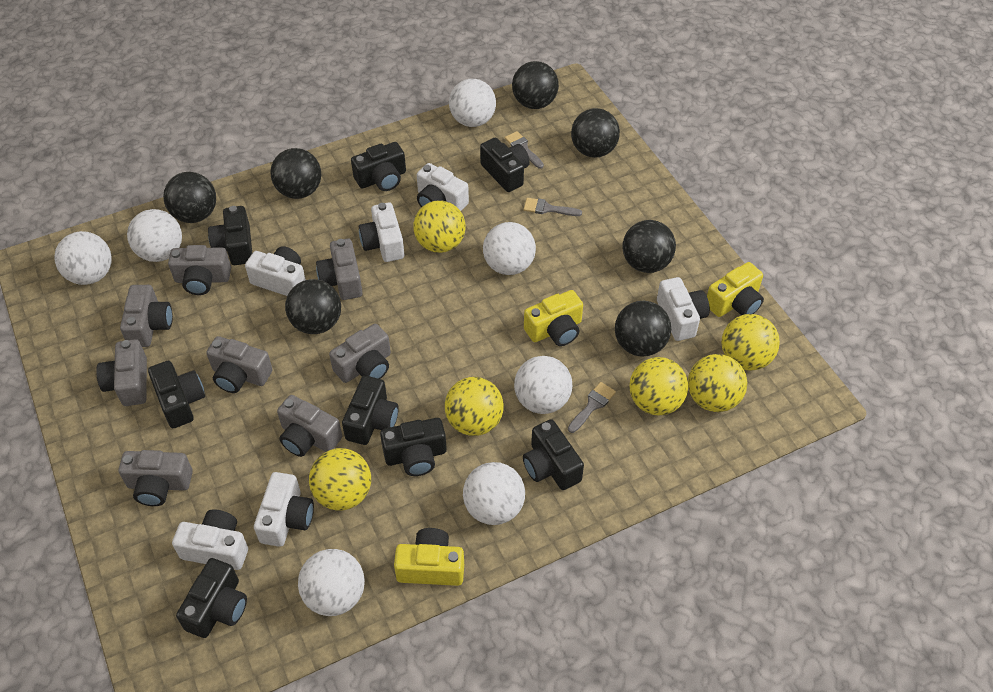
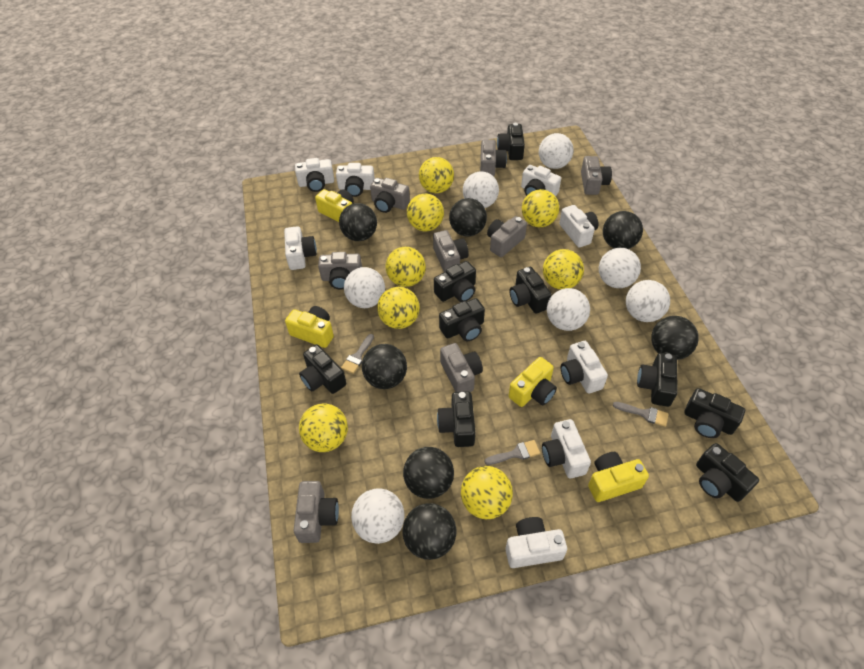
black camera: [148,361,205,428] [176,558,247,638] [208,206,252,265] [342,376,399,445] [351,142,406,191] [380,418,447,476] [480,138,530,192] [523,419,584,490] = 8 -> [299,344,346,394] [434,261,476,302] [437,391,475,447] [439,298,485,341] [497,123,525,160] [510,267,552,314] [637,353,678,407] [684,388,745,438] [696,443,759,502] = 9
white camera: [172,509,248,570] [245,246,306,296] [254,472,314,547] [359,202,404,262] [417,163,469,211] [657,277,710,341] = 6 -> [284,226,317,270] [295,158,334,192] [336,163,375,197] [506,517,567,568] [521,165,561,196] [542,419,591,478] [559,205,599,247] [560,341,608,394] = 8
yellow ball: [309,448,371,511] [413,200,466,253] [445,377,504,436] [629,357,688,416] [688,354,747,412] [721,314,780,371] = 6 -> [299,403,348,452] [377,287,420,329] [385,247,426,287] [407,194,444,231] [419,157,454,193] [461,466,513,519] [522,189,559,227] [543,249,584,290] = 8
yellow camera: [394,528,464,586] [524,290,583,346] [707,262,764,317] = 3 -> [285,306,334,348] [315,189,354,222] [509,357,557,407] [588,452,649,502] = 4

